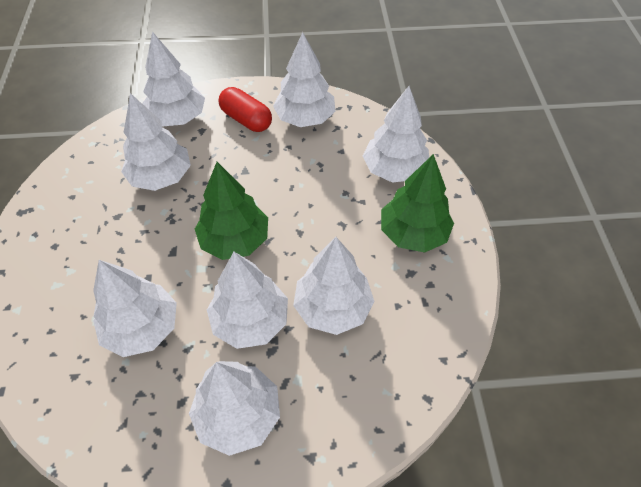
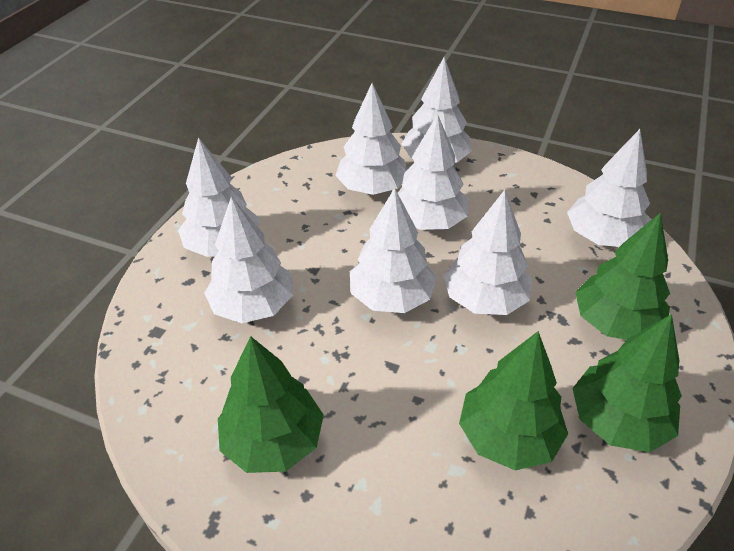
green tree: [195,162,268,260] [381,154,454,253] = 2 -> [218,336,324,473] [459,331,568,470] [572,314,682,452] [575,213,670,340] = 4
red capsule: [219,87,272,132] = 1 -> none = 0

